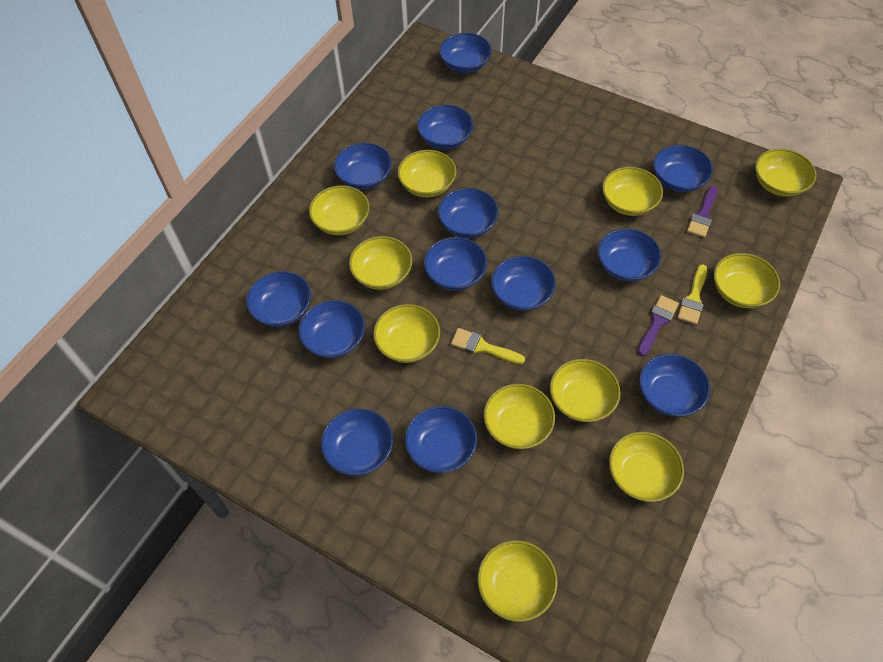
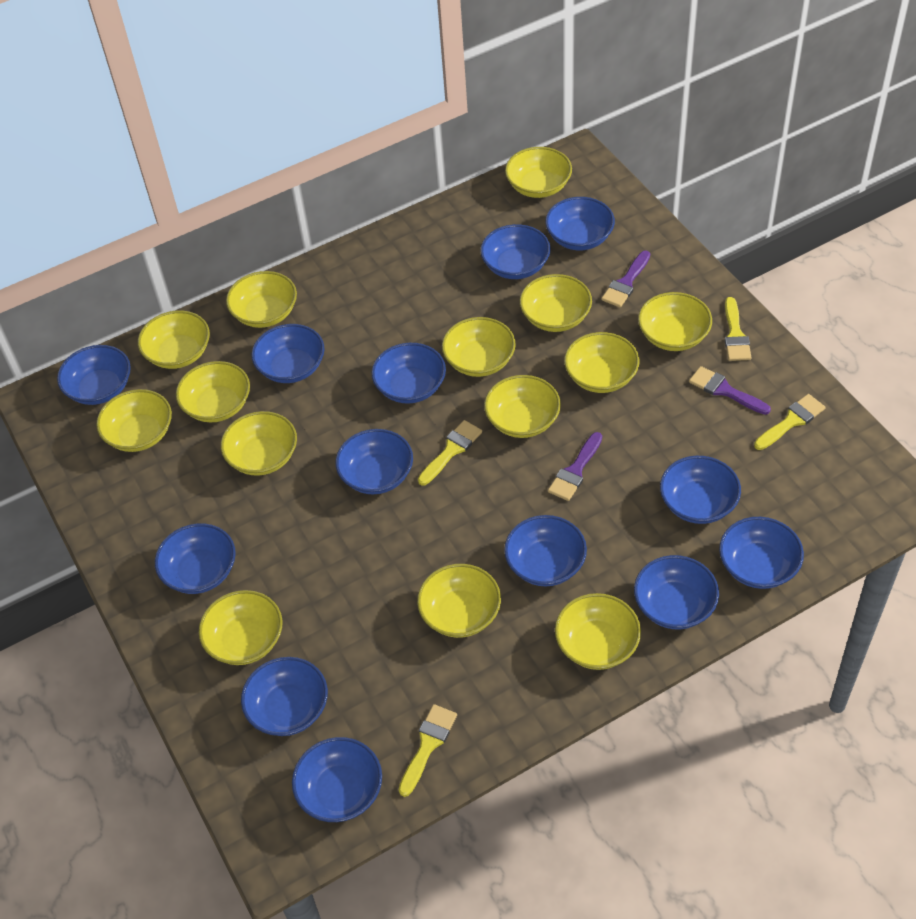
purple brush: [637,295,679,356] [687,186,718,238] = 2 -> [548,432,602,501] [601,251,650,307] [689,366,771,415] = 3
yellow bowl: [309,185,370,235] [349,236,412,290] [373,304,440,363] [398,150,456,197] [478,540,558,622] [484,384,555,449] [550,359,621,422] [602,167,663,216] [609,432,684,502] [714,253,780,308] [755,149,816,197] = 11 -> [96,389,172,452] [138,310,210,369] [176,361,250,422] [199,590,283,665] [221,411,297,476] [226,271,297,328] [417,564,501,638] [442,317,516,377] [484,375,561,438] [505,147,572,198] [520,274,592,332] [555,593,641,670] [564,332,640,393] [638,292,712,351] = 14
yellow brush: [451,328,525,364] [677,264,707,325] = 2 -> [399,704,457,797] [418,420,482,486] [725,297,752,361] [754,394,826,450] = 4

